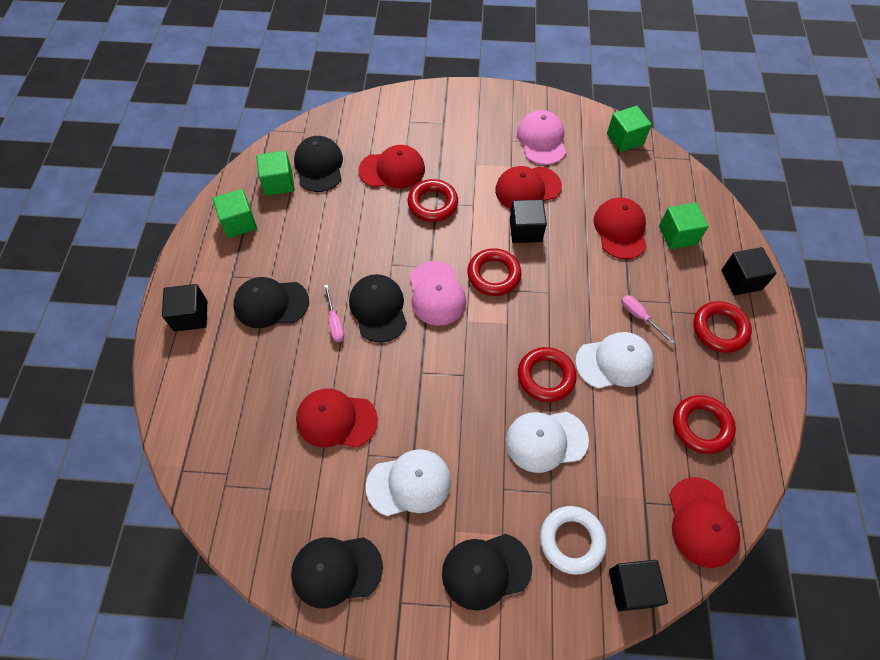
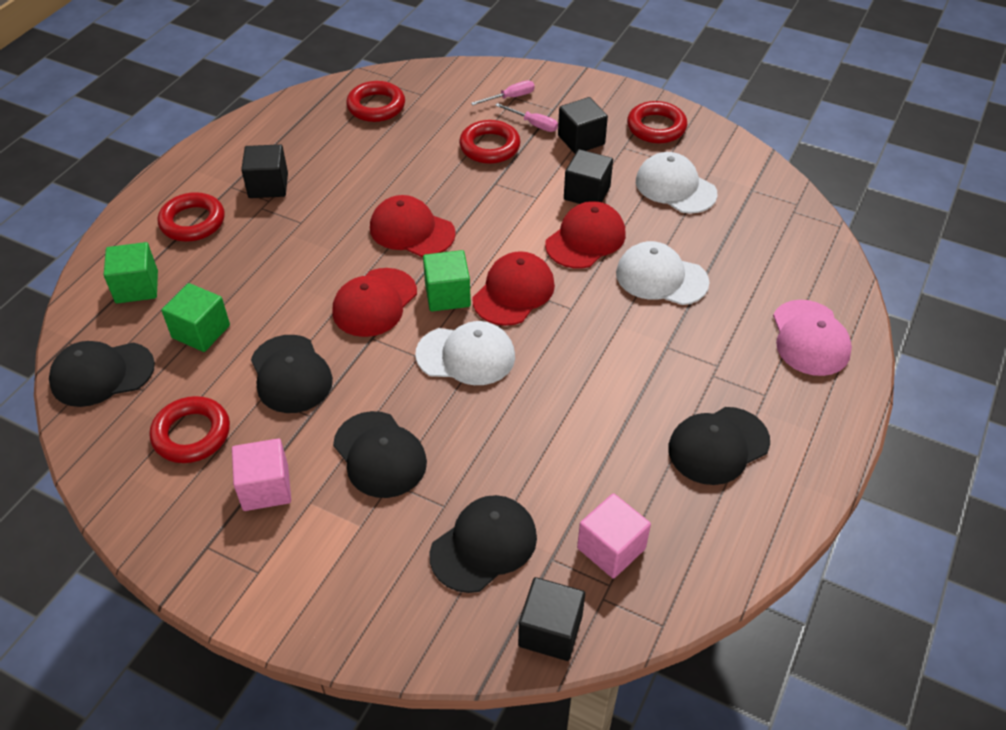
green cube: [213,189,257,238] [256,151,295,196] [607,106,652,152] [659,203,708,249] = 4 -> [104,242,158,304] [161,283,230,352] [423,250,471,311] = 3
pink cap: [409,261,466,326] [517,110,566,165] = 2 -> [773,300,852,376] = 1
pink cube: none = 0 -> [232,439,291,511] [577,493,651,579] = 2
red cap: [296,389,378,448] [358,145,425,188] [495,166,562,209] [594,197,647,259] [669,477,740,568] = 5 -> [332,268,417,337] [370,195,456,257] [472,251,555,326] [545,201,626,269] = 4
white ring: [540,506,607,575] = 1 -> none = 0

